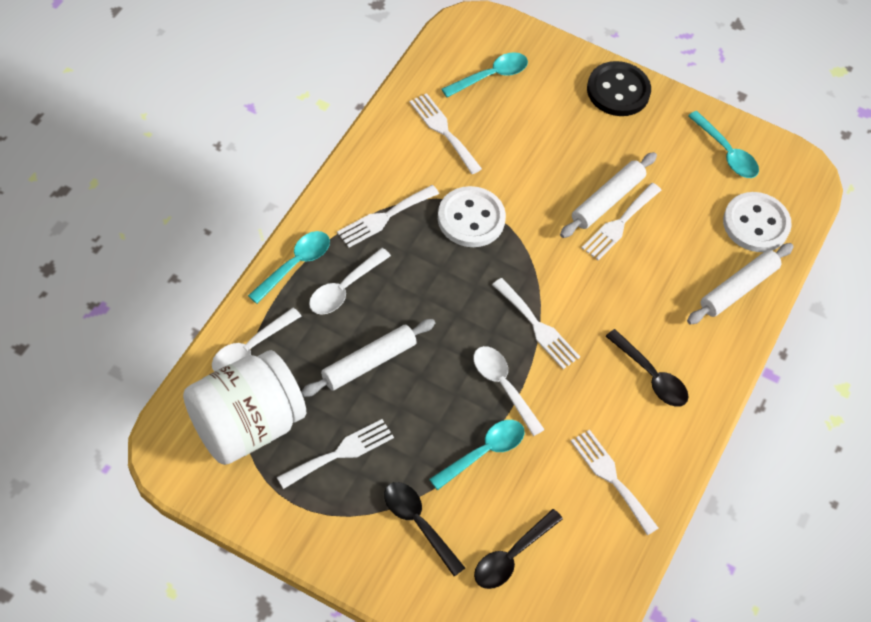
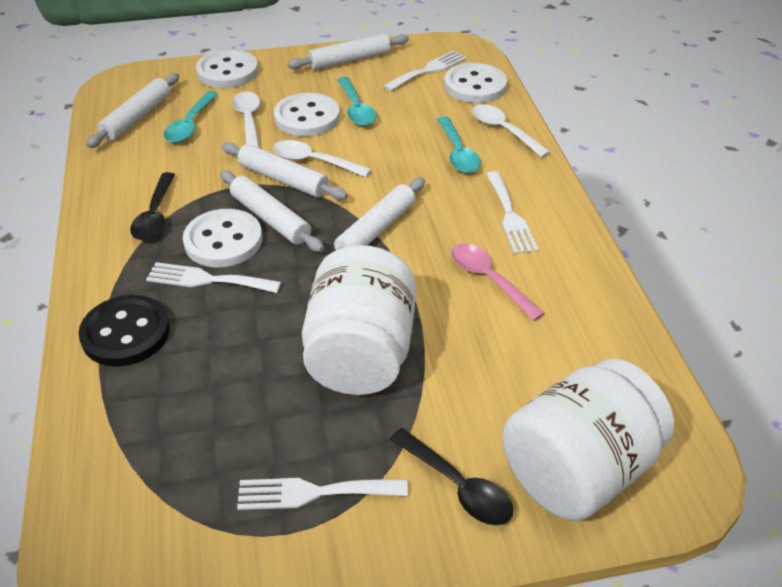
black spoon: [384,482,465,576] [474,509,563,589] [606,329,689,407] = 3 -> [130,172,175,241] [390,428,513,525] = 2
pink spoon: none = 0 -> [451,243,545,321] = 1
turquoise spoon: [248,231,330,304] [429,420,525,490] [442,52,528,98] [688,111,759,178] = 4 -> [164,91,218,143] [337,77,377,126] [437,117,481,173] = 3
white button: [438,186,506,247] [723,192,792,252] = 2 -> [183,209,262,267] [196,49,258,88] [274,93,340,136] [444,63,507,103] = 4
white fork: [277,419,394,489] [337,185,439,248] [410,93,482,174] [492,278,580,369] [571,429,658,535] [582,183,661,260] = 6 -> [146,262,281,293] [237,478,408,510] [383,50,467,91] [486,171,539,254] = 4
white jar: [183,350,306,465] = 1 -> [302,245,416,395] [503,359,674,521] = 2
white rolling pin: [301,319,435,397] [560,152,657,238] [687,243,794,325] = 3 -> [86,73,179,148] [220,170,324,252] [221,142,348,200] [288,33,409,70] [323,177,425,260] = 5

